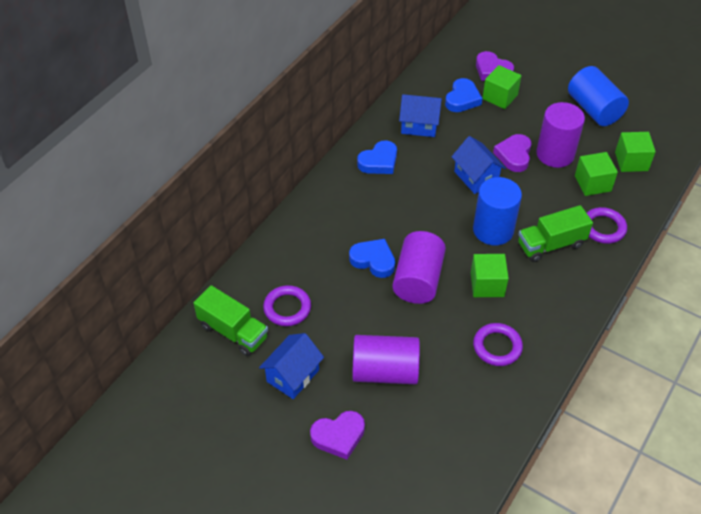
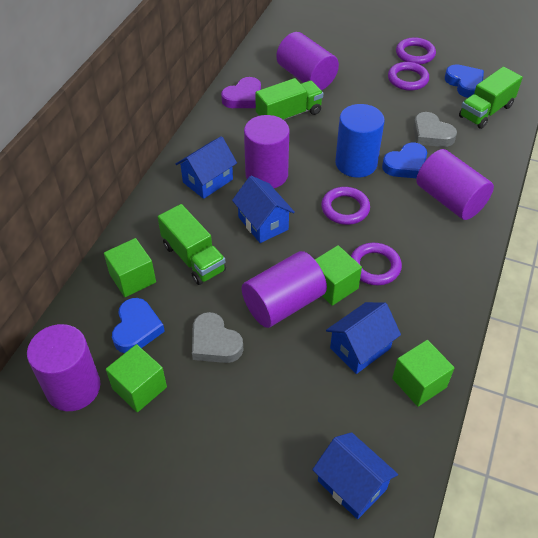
blue cylinder: [473,177,522,245] [568,66,629,126] = 2 -> [335,104,385,178] = 1
blue house: [259,333,324,399] [399,94,442,137] [451,136,506,194] = 3 -> [176,136,237,199] [232,176,295,243] [312,432,398,519] [326,302,401,374] = 4
green truck: [194,285,268,356] [518,205,593,262] = 2 -> [158,204,226,285] [255,78,323,120] [459,67,523,129] = 3
grey heart: none = 0 -> [192,312,243,363] [413,112,457,147] = 2
purple cylinder: [352,335,420,384] [392,231,446,304] [536,102,585,168] = 3 -> [27,324,101,411] [242,251,327,328] [244,115,289,188] [276,32,339,90] [416,149,494,220] = 5
purple heart: [310,411,365,460] [476,51,514,81] [493,134,532,172] = 3 -> [221,77,261,108] = 1
purple ring: [263,285,311,326] [473,323,523,366] [587,207,627,244] = 3 -> [321,187,370,225] [351,243,402,286] [388,62,429,91] [396,37,436,65] = 4

